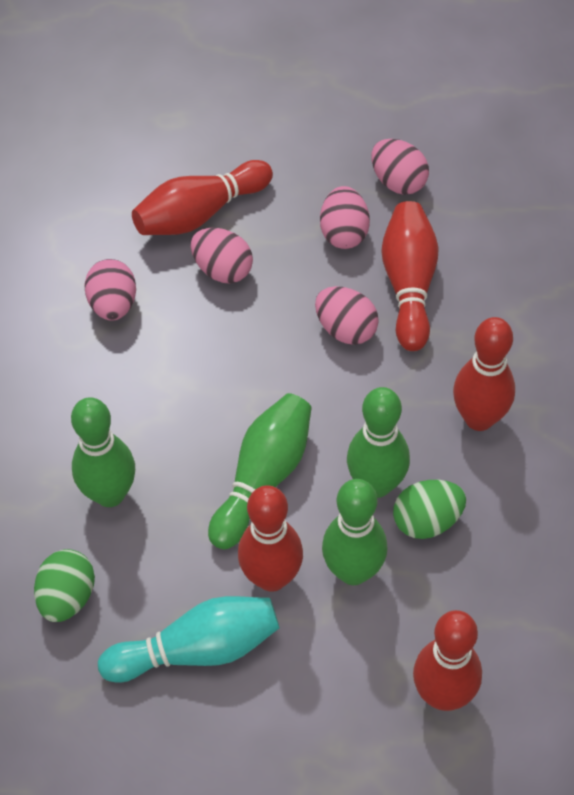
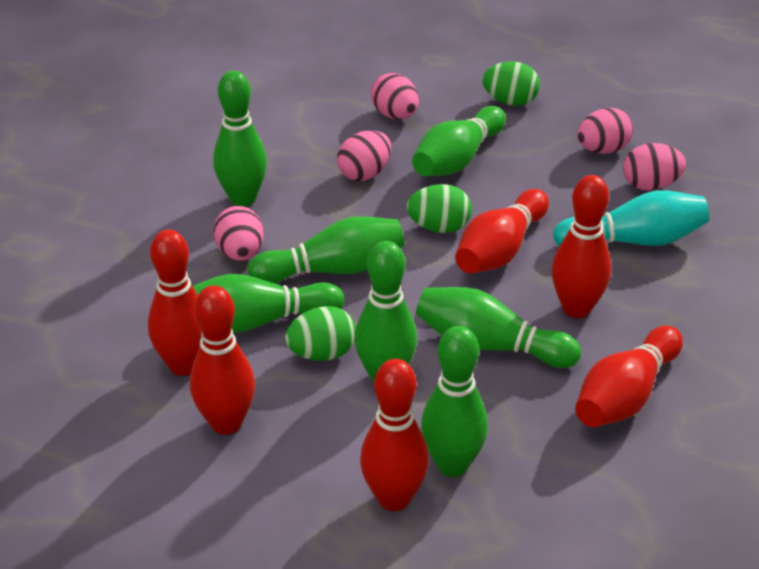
green bowling pin: [71,397,135,507] [208,393,312,549] [322,479,387,585] [347,387,410,498] = 4 -> [193,274,345,333] [213,70,267,207] [248,216,405,284] [355,241,417,383] [412,106,506,176] [416,287,581,368] [421,326,488,477] = 7
green egg: [34,549,95,622] [393,480,466,539] = 2 -> [285,306,356,361] [407,184,472,233] [482,62,540,106] = 3
red bowling pin: [132,160,273,235] [238,485,303,592] [381,201,439,351] [413,610,482,711] [453,317,515,431] = 5 -> [148,229,202,376] [190,285,255,435] [360,359,429,511] [455,189,549,273] [552,175,611,318] [575,326,683,427] = 6

